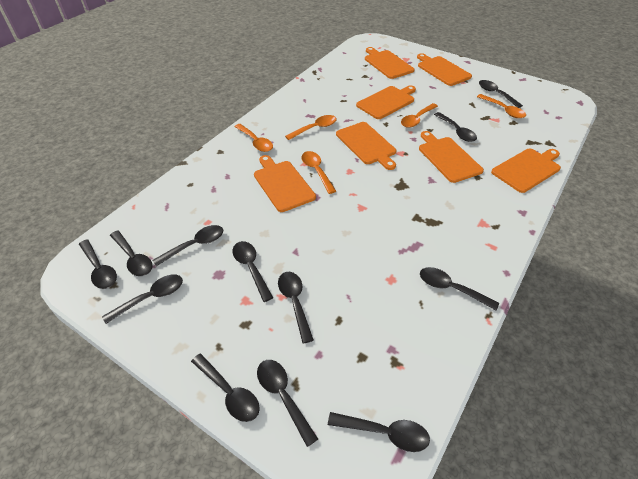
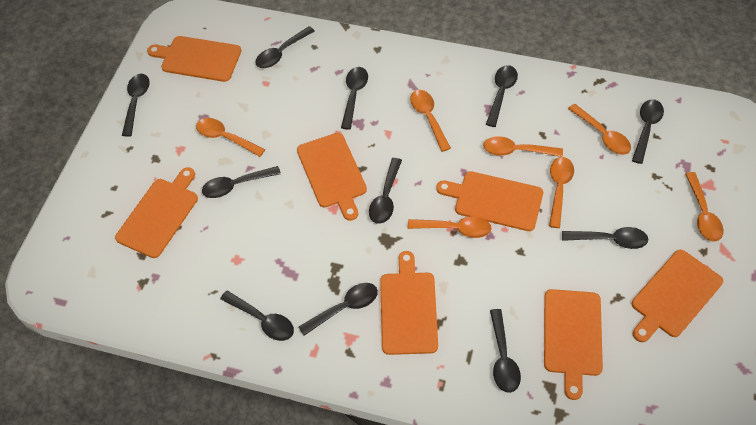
black spoon: [79,239,117,289] [102,275,183,324] [110,230,153,276] [153,225,223,267] [191,353,260,422] [233,241,273,302] [257,360,318,447] [278,272,314,344] [328,412,430,452] [420,267,499,310] [434,112,477,142] [479,80,523,108] = 12 -> [122,74,150,137] [202,166,281,198] [220,290,294,341] [255,26,315,68] [299,283,378,336] [341,67,368,130] [369,158,402,224] [486,65,518,127] [490,309,521,393] [562,227,648,249] [632,99,664,164] = 11
orange spoon: [234,124,273,152] [285,115,337,140] [301,151,336,194] [401,103,438,128] [477,94,526,118] = 5 -> [196,118,265,157] [408,217,492,238] [410,90,451,152] [483,136,563,157] [549,157,574,228] [568,104,631,155] [685,172,724,242] = 7

